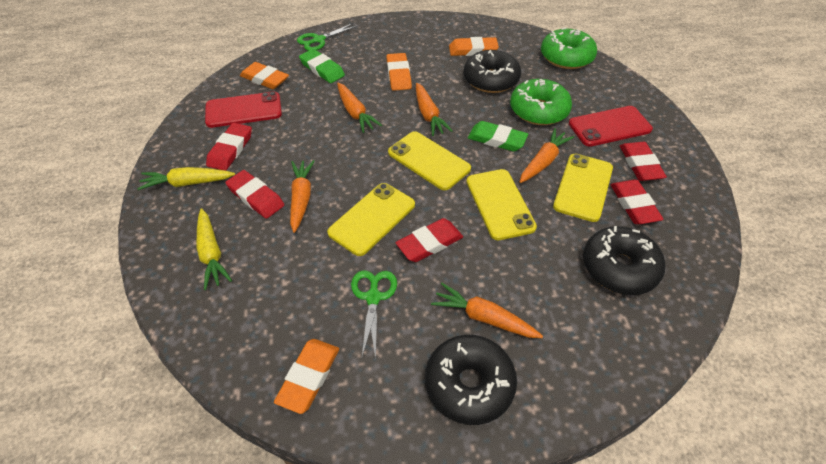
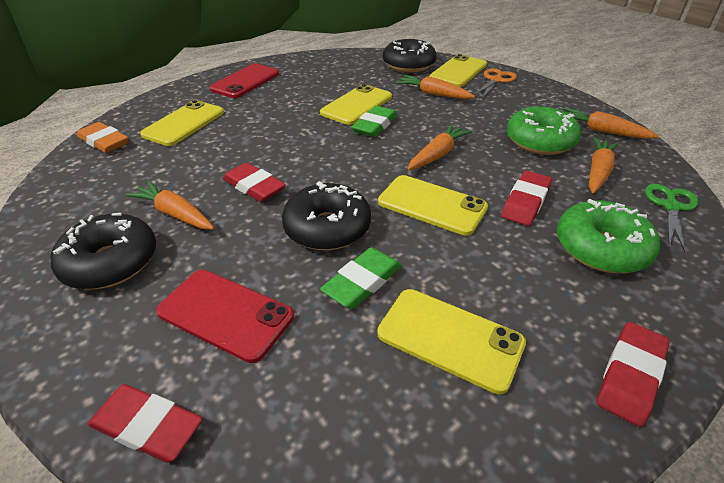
green scissors: [297,23,357,51] [351,270,397,360] = 2 -> [645,184,698,252] = 1
orange eraser: [240,62,289,89] [274,339,339,414] [386,53,412,91] [449,37,499,56] = 4 -> [77,122,128,153] = 1
orange scissors: none = 0 -> [474,68,517,99] = 1
red eraser: [206,123,252,171] [225,170,284,219] [396,218,463,262] [610,180,664,224] [620,142,667,181] = 5 -> [88,384,203,463] [223,163,286,202] [501,171,552,226] [597,322,670,427] = 4
yellow carrot: [137,167,235,190] [196,208,232,290] = 2 -> none = 0
yellow phone: [327,183,415,256] [388,131,471,190] [466,169,537,240] [553,154,613,222] = 4 -> [140,100,224,146] [320,84,392,125] [377,289,526,394] [378,175,488,236] [429,54,487,87] = 5

